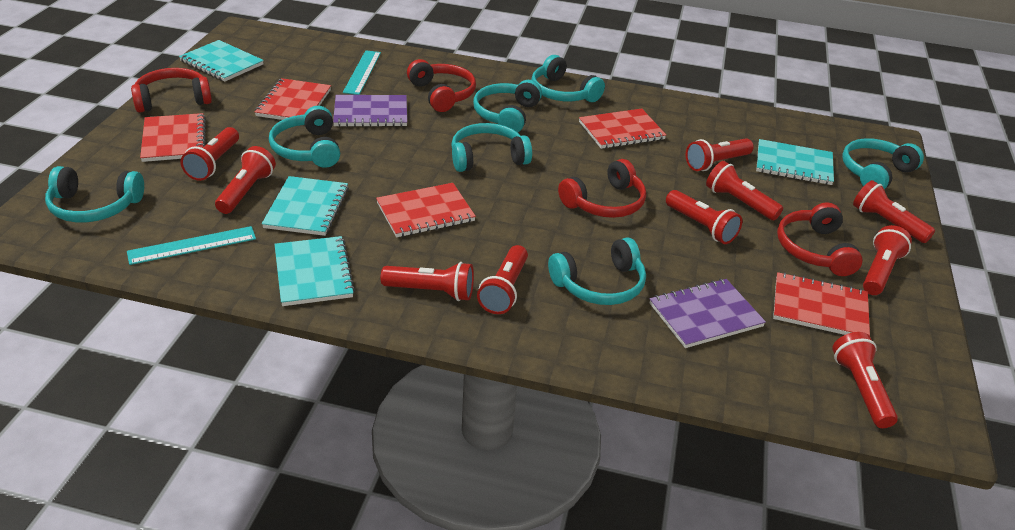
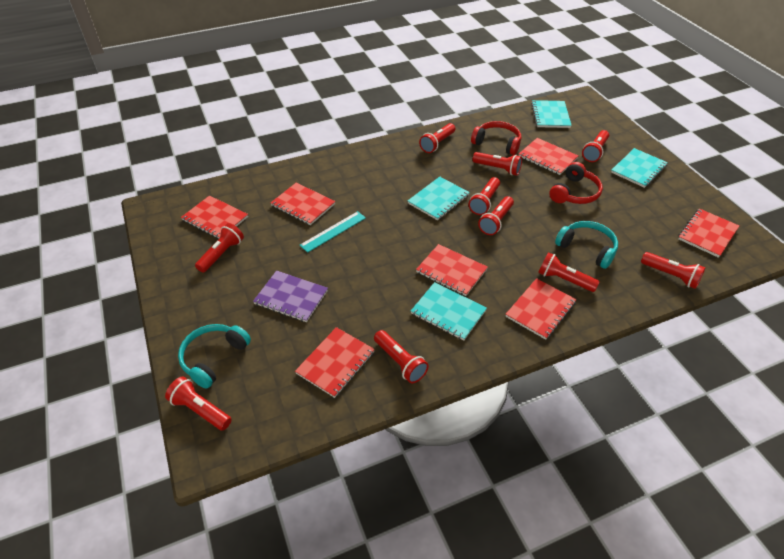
purple notebook: [333,95,407,127] [650,279,766,348] = 2 -> [253,271,328,322] = 1
red headphones: [131,68,212,113] [407,59,476,112] [558,159,646,218] [777,202,863,276] = 4 -> [471,121,521,155] [549,162,603,204] = 2
red notebook: [140,113,206,162] [255,78,331,120] [376,183,476,237] [579,108,666,149] [773,272,870,336] = 5 -> [181,195,248,239] [271,183,335,225] [295,327,375,398] [416,244,488,296] [506,278,577,340] [519,138,578,175] [678,208,739,258] = 7
turquoise headphones: [45,166,144,223] [269,106,340,168] [451,123,532,172] [473,80,542,132] [531,55,605,102] [548,238,646,305] [842,138,924,189] = 7 -> [178,324,251,389] [555,221,618,269] = 2
turquoise ruler: [127,226,256,265] [343,50,381,95] = 2 -> [300,211,366,253] = 1

